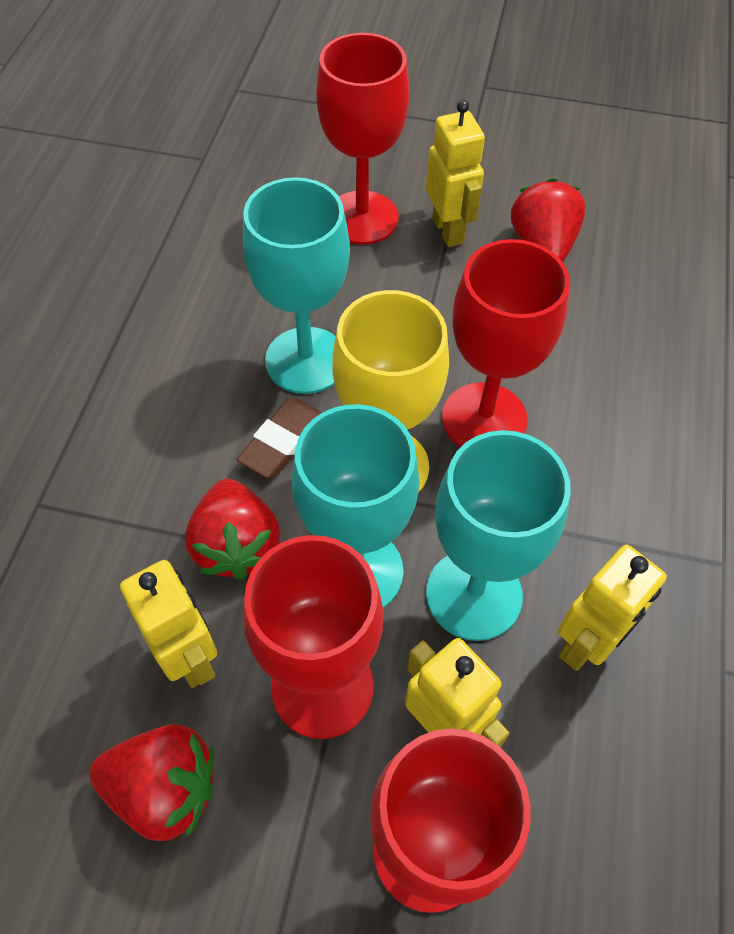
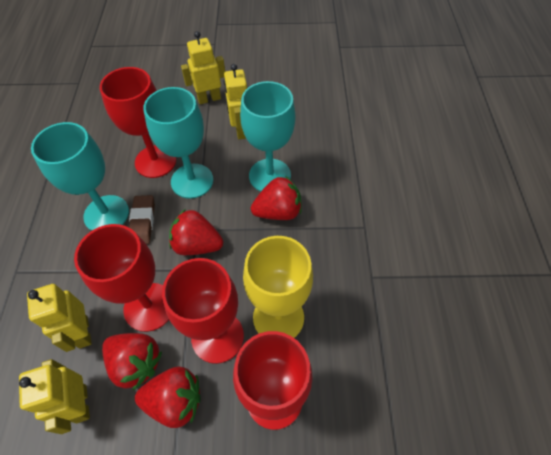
red strawberry: [89,724,214,841] [185,479,280,579] [511,178,586,262] = 3 -> [102,333,162,390] [135,367,201,428] [169,209,223,255] [251,176,302,220] = 4

